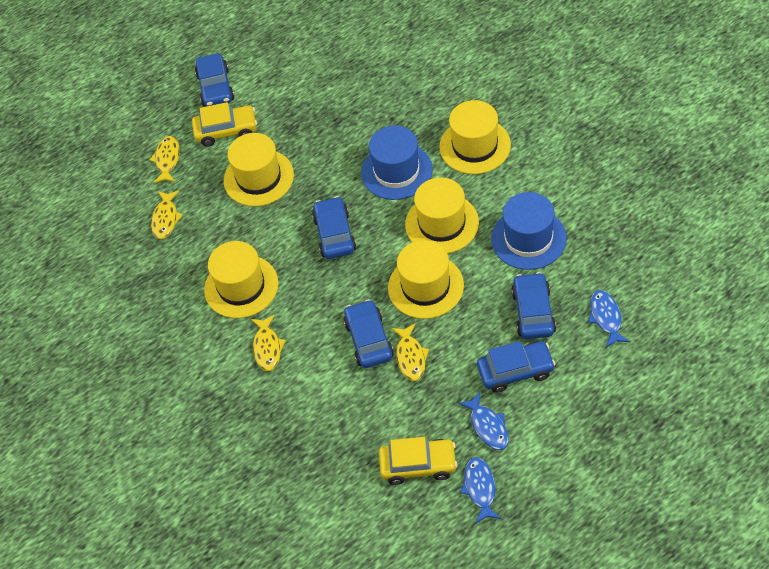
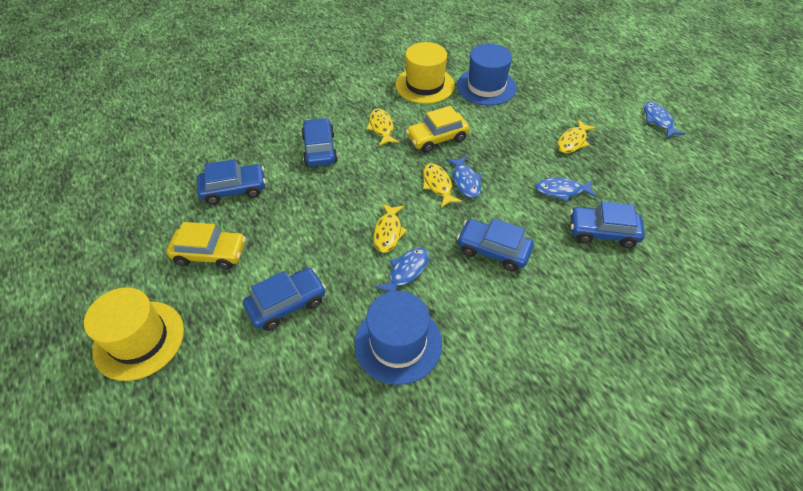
blue fish: [458,392,509,450] [460,457,501,524] [588,290,630,348] = 3 -> [375,248,429,292] [446,156,482,198] [535,178,597,202] [644,102,685,138] = 4
yellow hat: [204,241,278,318] [224,133,294,206] [388,240,464,319] [405,178,479,254] [439,100,511,174] = 5 -> [84,287,184,381] [395,42,455,104] = 2

